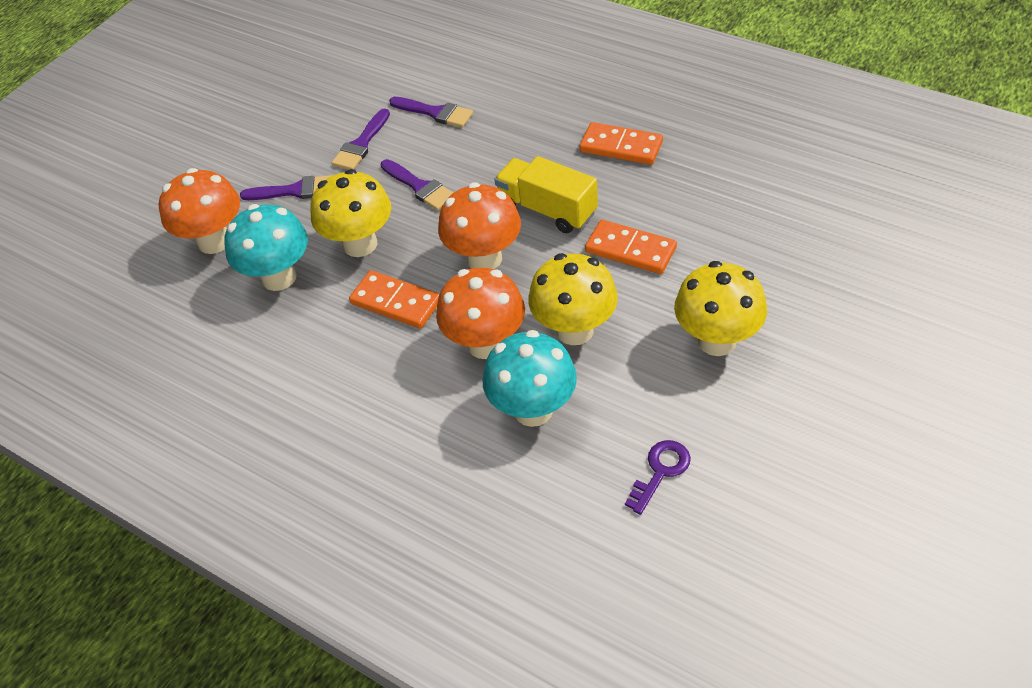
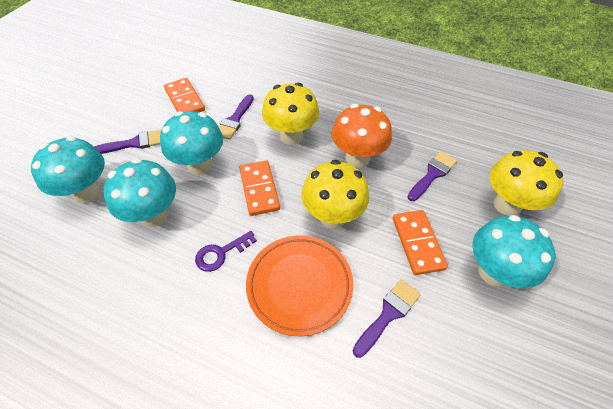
orange mushroom: [159,168,240,254] [436,268,525,359] [438,182,521,269] = 3 -> [332,104,392,168] = 1
orange plate: none = 0 -> [246,235,354,336] = 1
turquoise mushroom: [224,204,308,291] [482,330,577,427] = 2 -> [31,136,105,204] [103,158,176,227] [160,111,223,175] [472,215,556,289] = 4
yellow truck: [494,156,598,234] = 1 -> none = 0

